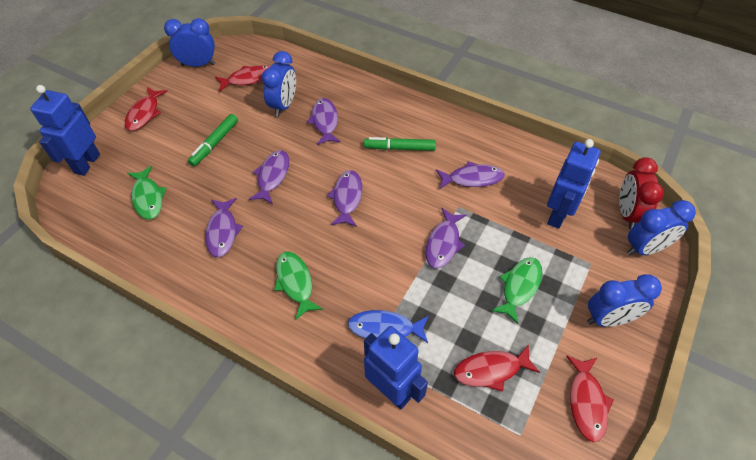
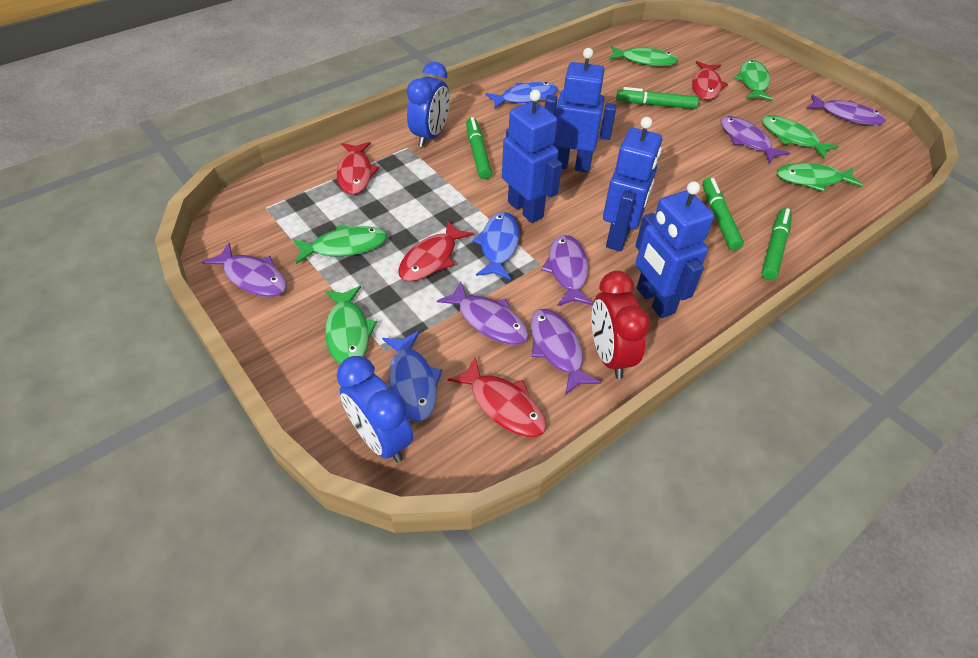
blue clock: [164,18,215,67] [262,51,296,117] [587,274,662,327] [627,200,696,255] = 4 -> [337,356,413,463] [407,62,450,147] = 2
blue fish: [348,310,429,343] = 1 -> [382,331,442,421] [472,212,520,280] [485,82,558,109] = 3
blue robot: [30,85,100,176] [364,326,428,409] [547,139,600,229] = 3 -> [502,90,562,223] [545,48,617,173] [603,117,662,251] [635,181,714,318] = 4
green fish: [127,166,167,220] [274,252,323,320] [491,257,542,324] = 3 -> [293,225,387,264] [325,286,377,364] [609,46,678,66] [734,60,773,101] [762,115,839,159] [777,163,863,192] = 6
green marker: [188,114,238,166] [364,137,436,151] = 2 -> [466,117,492,179] [616,87,699,109] [702,178,744,250] [761,208,792,280] = 4

